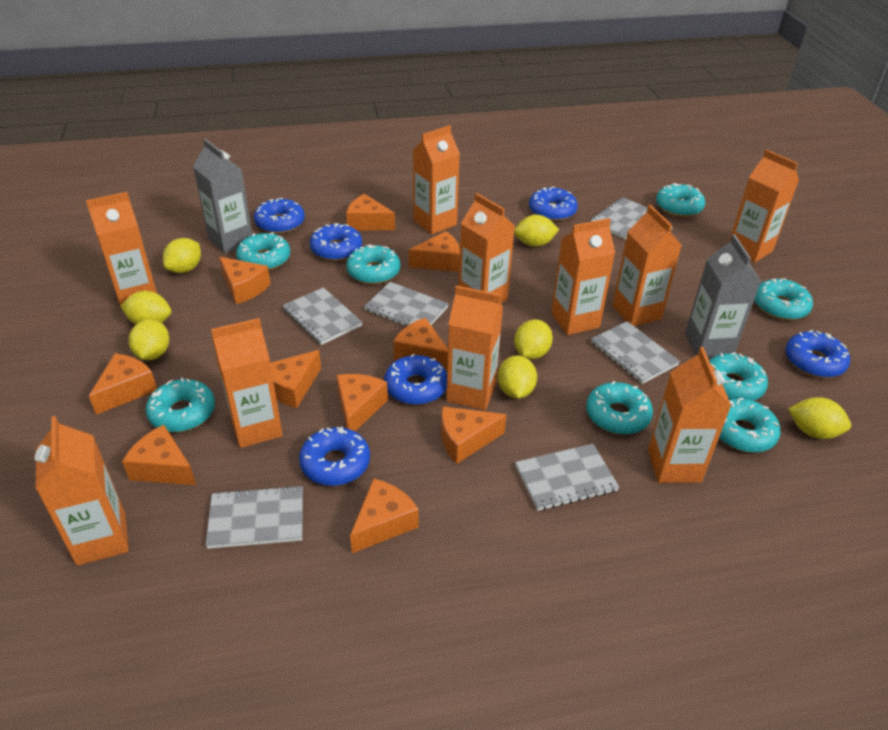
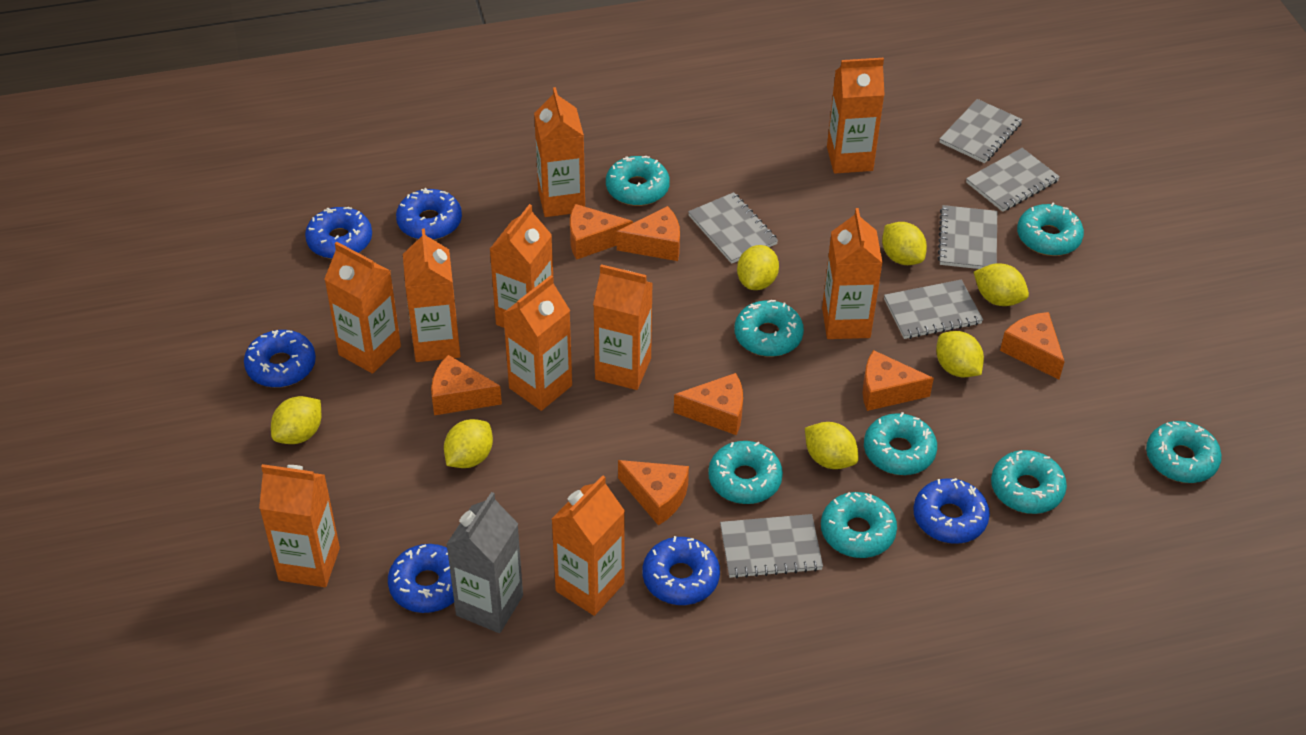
grey carton: [193,139,253,253] [685,234,761,358] = 2 -> [446,492,523,633] = 1
orange cheese: [89,353,157,415] [122,425,196,485] [219,257,271,304] [270,350,321,409] [336,374,388,431] [346,194,395,230] [350,478,419,553] [393,318,448,370] [408,231,460,272] [441,406,507,464] = 10 -> [431,355,502,415] [570,204,633,260] [617,206,680,261] [618,460,689,525] [674,373,743,435] [862,350,934,411] [1000,312,1065,380] = 7

